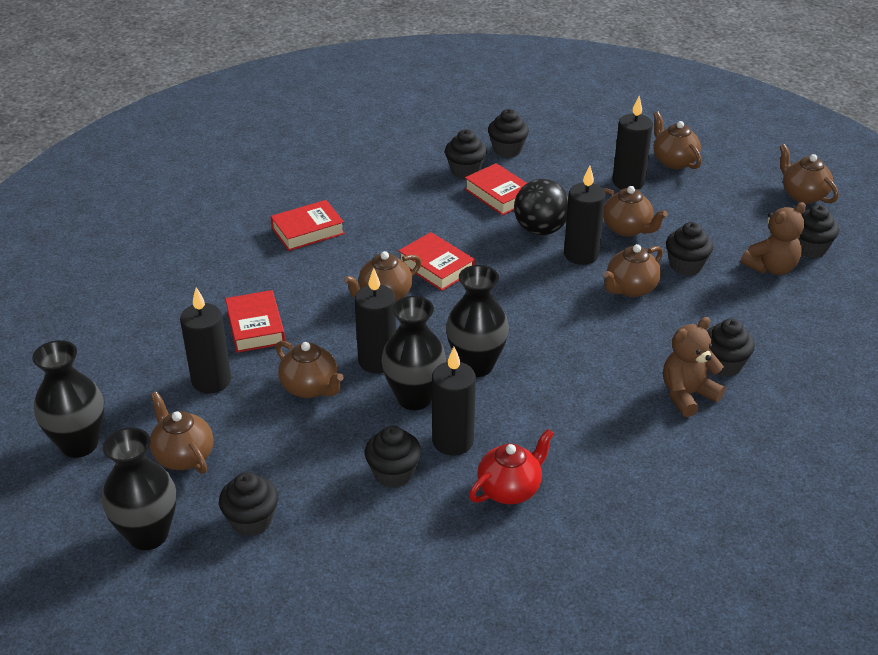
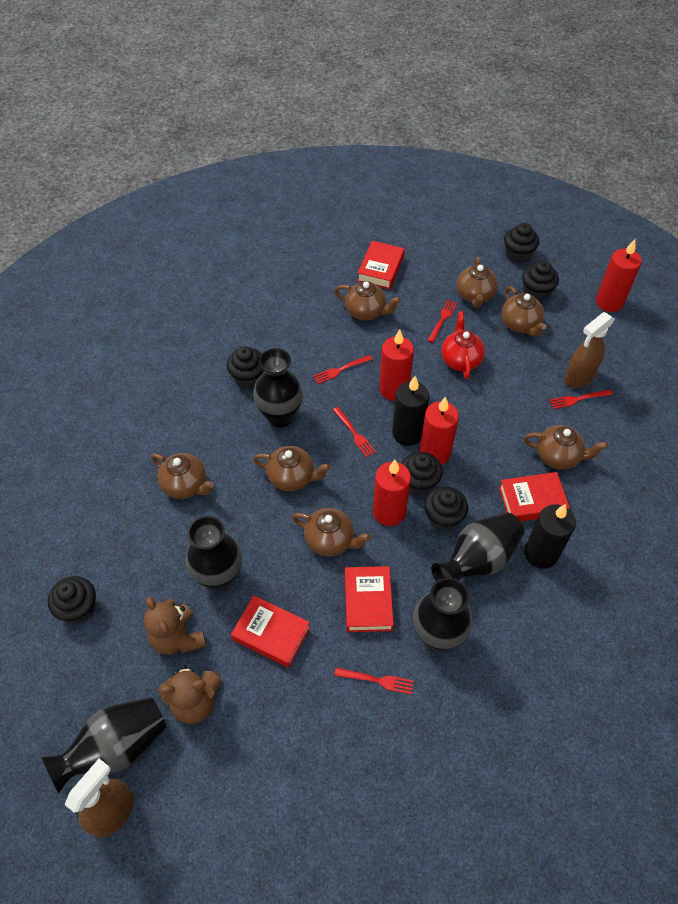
black ball: [514,179,568,235] = 1 -> none = 0
black candle: [180,287,231,393] [355,268,396,374] [432,347,476,455] [564,165,605,265] [613,96,653,190] = 5 -> [392,376,429,446] [524,504,576,569] = 2
black cupcake: [219,472,278,537] [365,426,421,488] [445,129,487,179] [488,109,529,158] [666,222,713,276] [707,318,755,376] [798,205,839,258] = 7 -> [48,576,96,624] [227,347,264,388] [401,452,443,495] [424,486,468,531] [504,223,539,264] [522,261,559,302] = 6
black vase: [32,340,104,458] [102,428,176,550] [381,296,446,410] [446,265,509,377] = 4 -> [42,697,167,793] [186,516,243,591] [253,348,303,427] [413,578,473,651] [431,512,524,582] = 5
brown spray bottle: none = 0 -> [64,759,134,838] [564,312,615,388] = 2
red candle: none = 0 -> [373,460,411,526] [379,329,414,401] [419,396,459,465] [596,239,642,312] = 4
red fork: none = 0 -> [313,355,372,384] [333,407,376,457] [334,668,414,694] [427,300,457,343] [549,389,613,409] = 5

